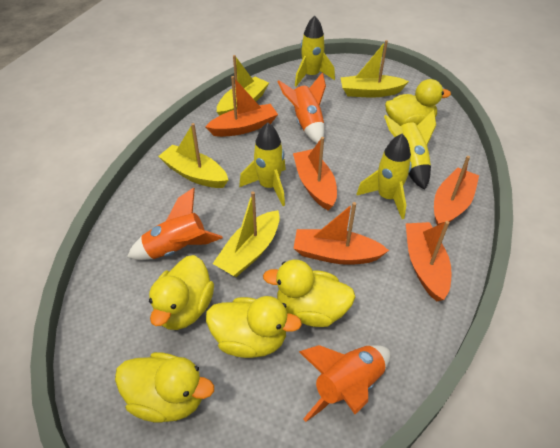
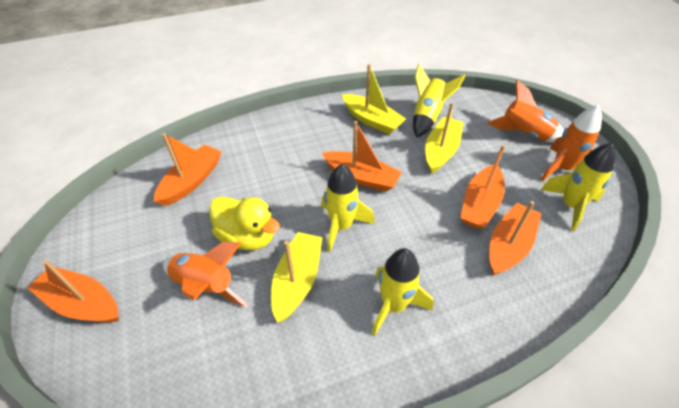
yellow boat: [158,123,228,188] [213,191,280,277] [217,55,269,116] [340,40,409,97] = 4 -> [271,232,323,323] [342,64,406,135] [425,102,463,174] = 3
yellow duck: [115,352,214,423] [149,255,214,330] [206,296,302,358] [263,260,355,327] [385,79,451,126] = 5 -> [209,197,280,250] = 1

